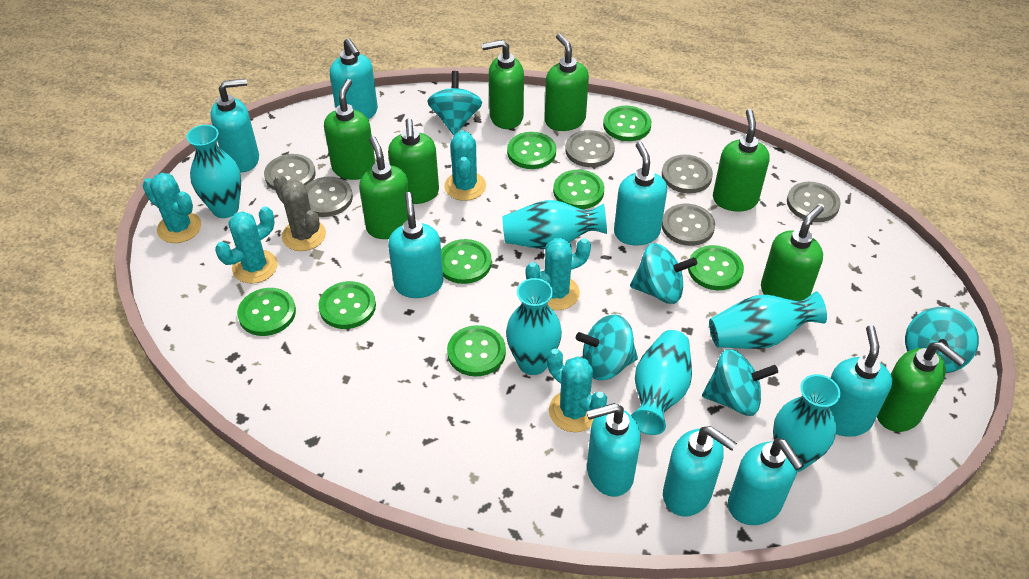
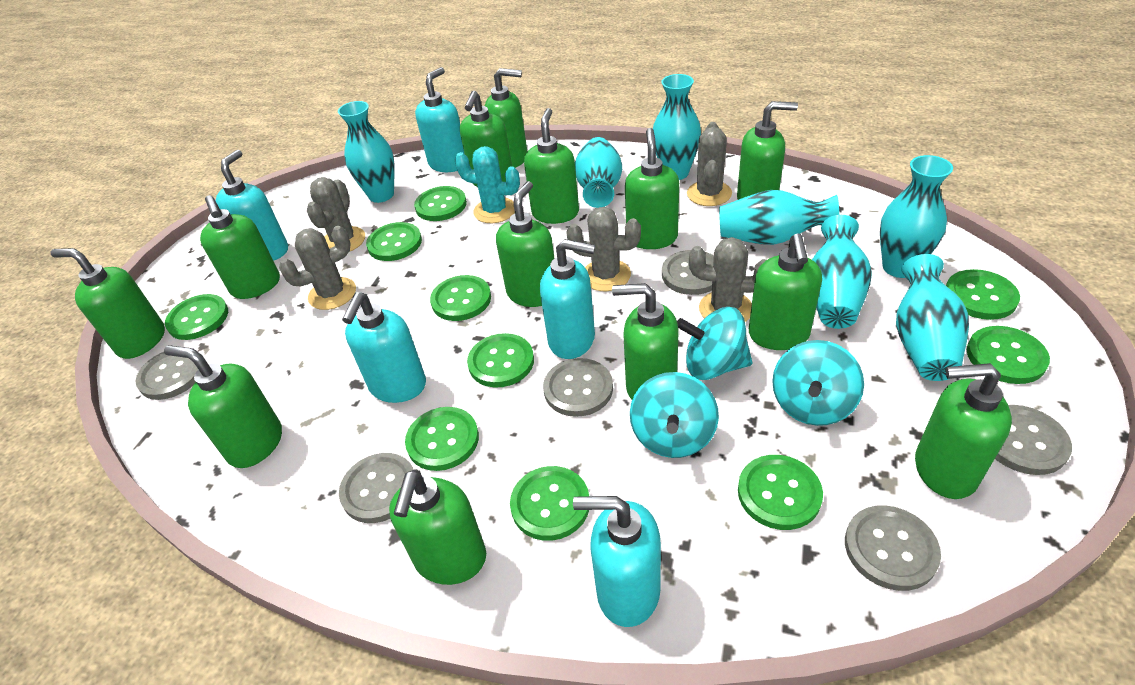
green button: [237,288,296,336] [318,281,376,329] [441,239,492,284] [447,325,506,377] [507,132,556,169] [553,170,604,209] [603,106,652,141] [688,245,744,290] = 8 -> [165,294,228,340] [366,222,422,261] [405,407,479,471] [414,186,467,221] [430,275,491,321] [467,333,534,388] [510,466,589,541] [738,455,823,530] [946,269,1020,320] [967,326,1050,384] = 10
green soap dispenser: [324,79,376,180] [359,136,409,239] [388,118,439,204] [482,40,524,129] [545,34,589,131] [713,109,770,212] [761,205,824,301] [877,342,965,432] = 8 -> [51,248,165,359] [164,345,282,468] [200,195,280,299] [389,469,486,585] [460,91,512,187] [485,68,527,168] [496,181,555,307] [524,108,579,224] [612,283,678,400] [625,128,679,249] [737,101,798,200] [749,233,822,350] [915,363,1012,499] = 13
grey cactus: [273,175,326,251] = 1 -> [279,226,356,310] [307,177,365,252] [566,207,641,291] [687,122,732,206] [689,237,766,322] = 5
turquoise cactus: [143,173,201,243] [215,206,278,284] [444,130,486,201] [526,238,591,310] [547,348,607,432] = 5 -> [455,146,520,223] = 1
turquoise soap dispenser: [210,79,259,172] [330,38,378,120] [388,192,443,298] [586,403,641,497] [614,142,667,246] [663,426,737,517] [728,438,804,525] [830,325,892,437] = 8 -> [216,150,288,261] [342,292,426,403] [415,67,464,172] [540,239,595,359] [573,496,661,627] = 5
turquoise spinning top: [427,71,482,135] [576,314,638,380] [630,243,697,304] [702,349,778,416] [905,307,979,373] = 5 -> [630,372,719,458] [677,307,752,380] [772,340,864,426] = 3
turquoise vase: [186,125,241,218] [503,200,607,249] [506,278,562,375] [631,330,692,435] [709,291,827,349] [773,374,841,472] = 6 -> [338,101,395,203] [575,137,622,208] [653,74,701,180] [719,190,839,245] [812,215,872,329] [880,155,953,278] [896,254,969,381] = 7

